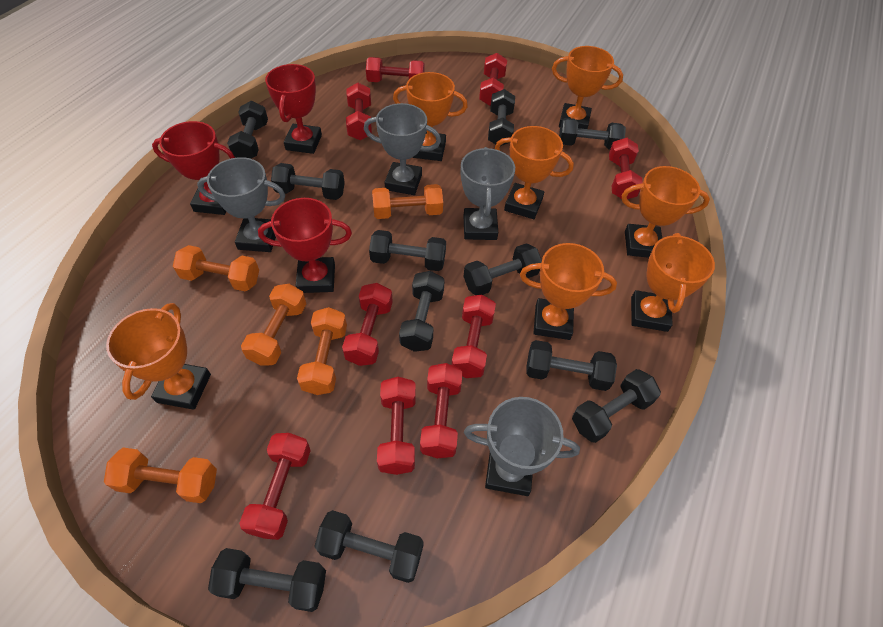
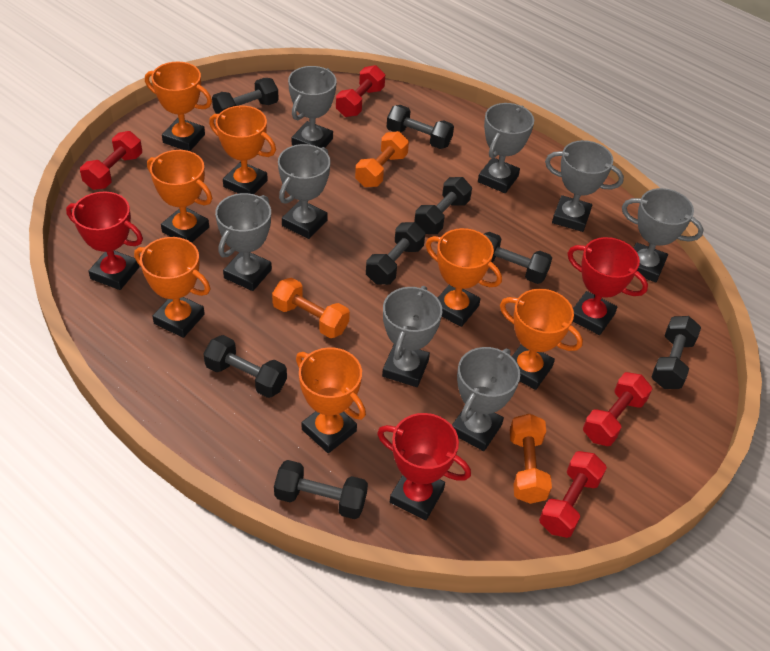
black dumbbell: [208,548,326,612] [227,101,268,159] [271,163,345,200] [314,510,424,583] [369,230,446,271] [399,271,445,352] [463,243,542,295] [488,89,515,146] [527,340,617,391] [559,118,626,150] [572,369,661,443] = 11 -> [204,335,287,398] [212,78,279,114] [274,460,368,519] [366,222,425,285] [387,105,454,149] [414,177,472,234] [484,232,552,284] [652,316,701,389] = 8
grey trophy: [197,157,285,252] [364,103,441,195] [461,147,515,240] [464,397,580,496] = 4 -> [215,193,272,291] [278,144,330,239] [288,66,337,148] [382,286,442,387] [452,347,520,451] [478,103,534,193] [545,140,624,232] [622,188,704,282] = 8
orange dumbbell: [104,448,217,503] [173,245,259,292] [241,284,306,366] [297,307,347,395] [372,184,443,219] = 5 -> [272,278,350,338] [355,131,409,187] [510,414,552,504] = 3
red dumbbell: [239,433,311,540] [342,283,393,366] [346,83,372,140] [366,57,424,82] [377,377,416,475] [420,363,462,458] [452,294,496,378] [479,53,507,106] [609,138,643,199] = 9 -> [80,131,142,190] [336,65,385,117] [539,451,607,538] [583,372,652,446] = 4

